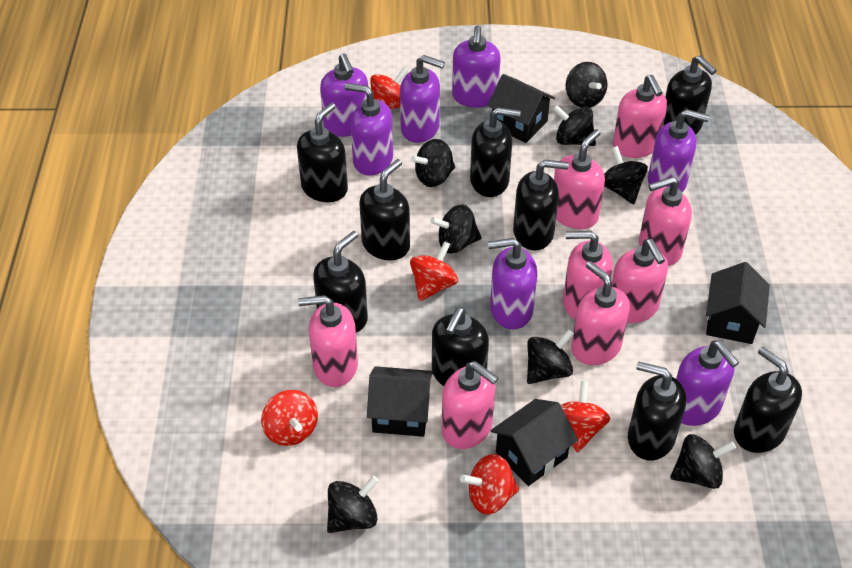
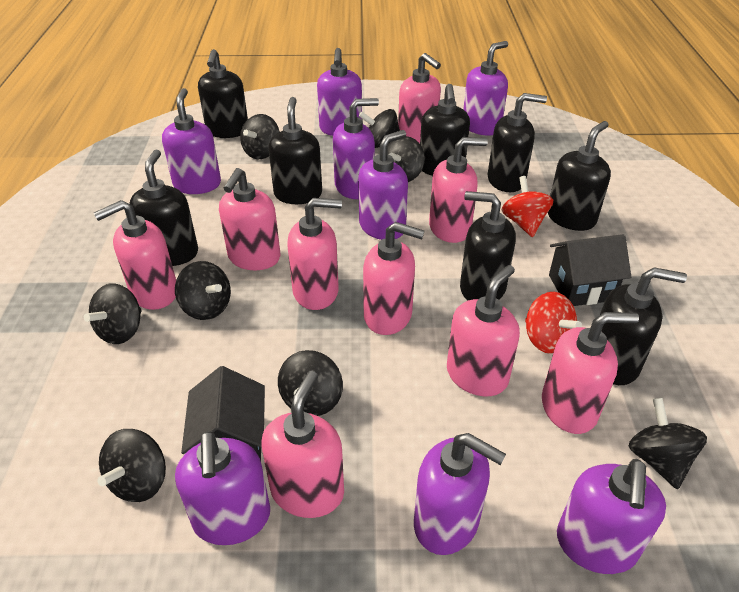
black house: [367,366,433,437] [487,74,555,143] [490,399,578,486] [706,262,770,344] = 4 -> [181,366,265,460] [549,234,631,306] = 2
black soap dispenser: [297,103,348,202] [313,231,368,333] [359,159,410,260] [432,307,489,386] [470,107,521,197] [513,160,569,250] [628,361,686,461] [663,55,717,135] [734,347,802,453] = 9 -> [129,149,198,266] [198,49,248,138] [268,97,322,204] [420,84,470,176] [460,191,516,301] [488,93,547,192] [548,121,611,231] [600,267,687,385] = 8
pink soap dispenser: [298,295,358,387] [442,361,498,449] [554,129,605,229] [563,231,613,320] [571,261,630,365] [612,239,668,323] [613,75,667,158] [639,177,692,266] = 8 -> [94,200,176,310] [219,168,280,270] [262,371,344,518] [287,198,342,310] [363,222,425,335] [398,53,441,143] [429,137,488,243] [447,265,520,396] [542,312,639,434] = 9
purple soap dispenser: [320,53,368,137] [345,83,393,175] [400,55,445,143] [452,25,501,108] [488,238,537,329] [648,109,710,192] [676,340,739,426] = 7 -> [162,88,221,194] [175,431,270,545] [317,48,362,136] [333,98,379,199] [358,130,408,240] [414,433,506,555] [463,41,508,136] [557,459,666,574] = 8
red spinning top: [261,390,318,446] [370,67,408,109] [410,241,458,301] [460,454,519,515] [561,381,611,453] = 5 -> [502,176,553,237] [525,292,582,354] = 2

